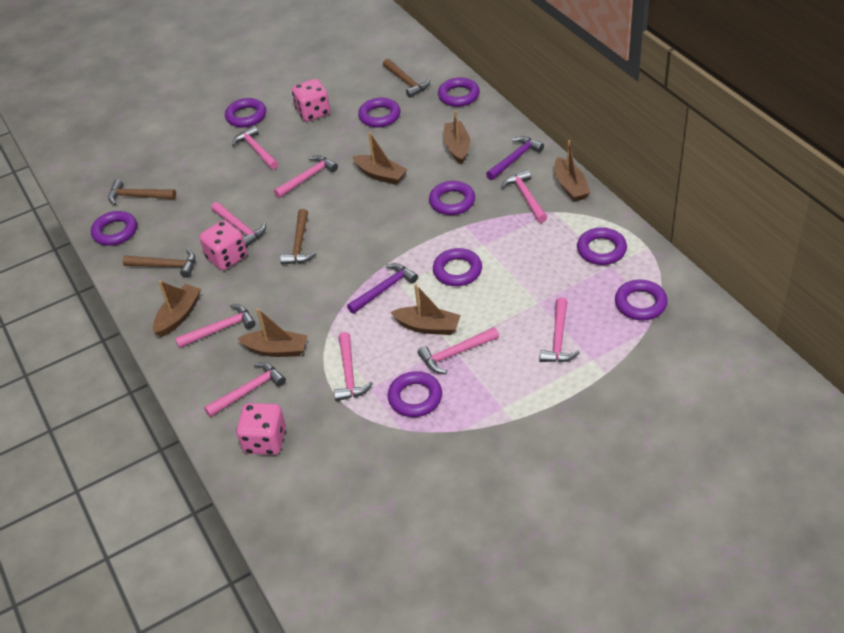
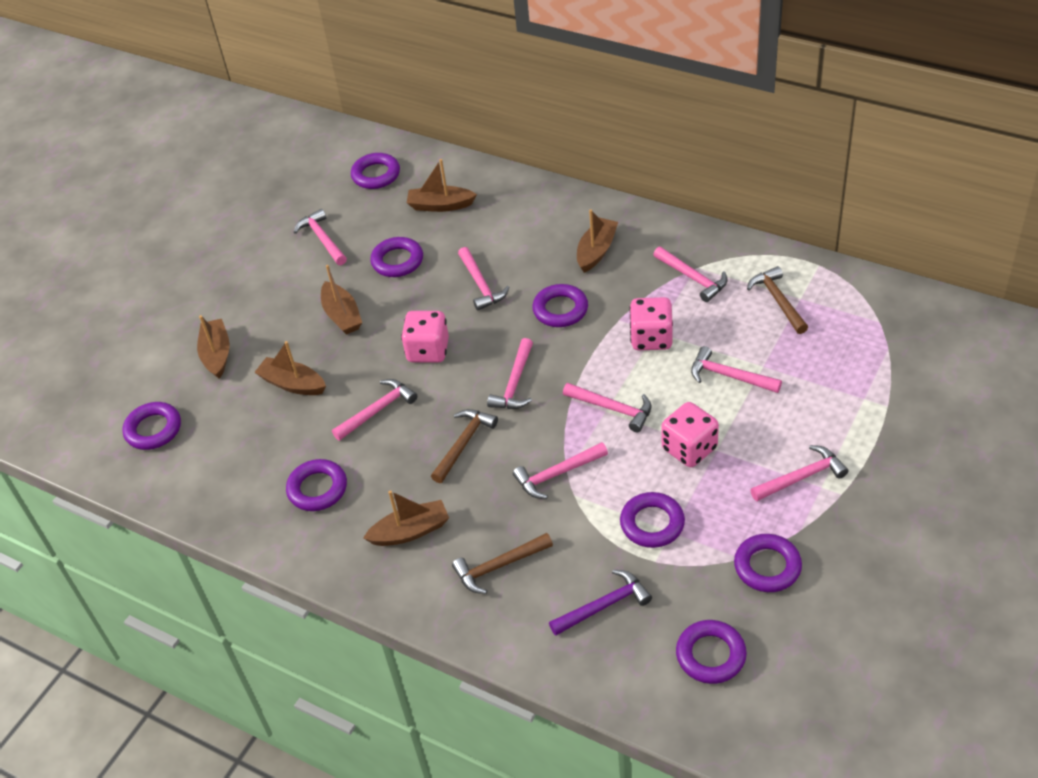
brown hammer: [108,180,176,205] [123,249,195,278] [280,209,316,265] [383,59,430,98] = 4 -> [431,409,498,483] [452,533,553,594] [747,266,808,334] = 3
purple hammer: [347,263,418,314] [486,136,544,180] = 2 -> [549,570,652,636] = 1
purple ring: [91,211,137,246] [225,98,266,127] [358,98,401,128] [388,371,442,417] [429,181,475,215] [433,248,482,286] [438,77,480,107] [577,227,627,265] [615,280,668,320] = 9 -> [122,402,181,450] [286,459,347,511] [351,153,400,189] [370,237,423,277] [532,284,588,327] [620,492,685,548] [676,620,747,684] [734,534,802,592] = 8

